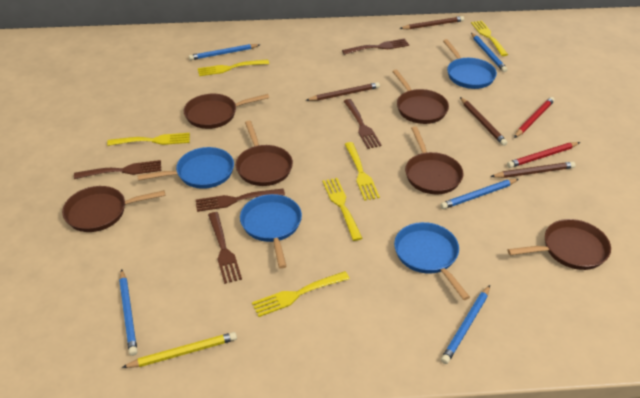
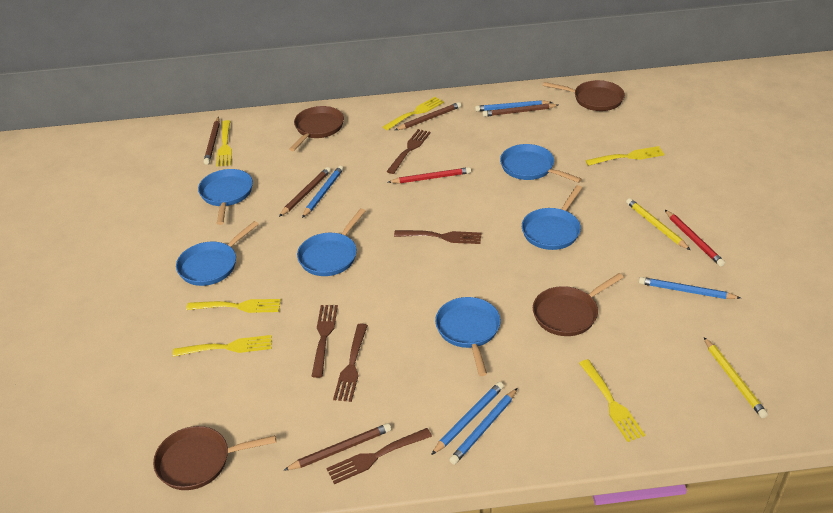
blue pan: [137,147,234,189] [240,194,302,269] [394,222,470,300] [443,39,497,89] = 4 -> [176,221,259,286] [198,169,253,225] [297,208,365,276] [435,297,501,376] [500,144,582,183] [522,185,582,250] = 6
brown pan: [62,186,165,232] [184,94,269,129] [236,121,293,186] [392,70,449,124] [405,126,464,194] [508,219,611,270] = 6 -> [153,426,276,490] [289,106,344,151] [533,273,624,336] [543,80,625,111] = 4
brown pencil: [306,82,380,101] [399,16,464,30] [460,97,507,146] [490,162,576,178] = 4 -> [204,117,220,165] [279,167,331,217] [283,423,391,471] [395,102,461,130] [482,103,558,117] = 5
yellow pencil: [122,332,237,368] = 1 -> [626,198,690,250] [704,337,768,418] = 2

